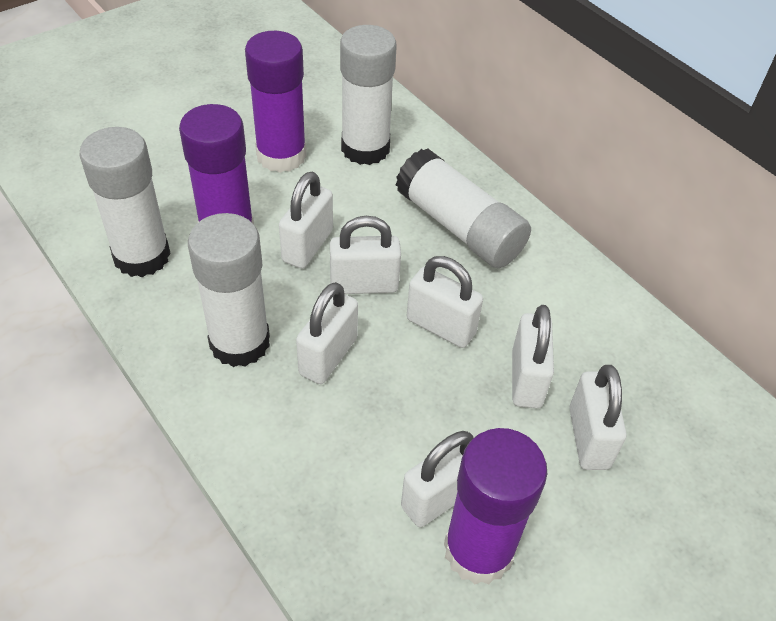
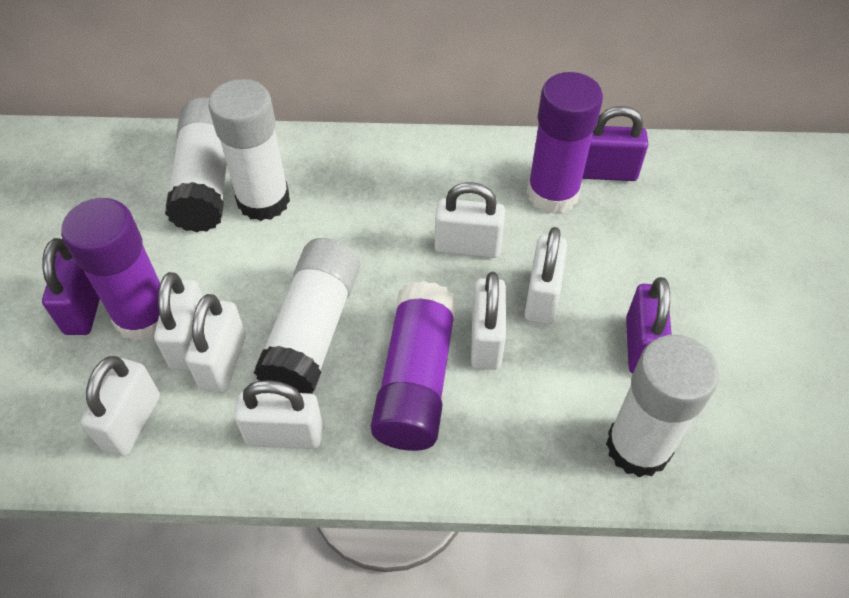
purple padlock: none = 0 -> [42,238,100,335] [582,106,648,181] [626,277,672,373] = 3

